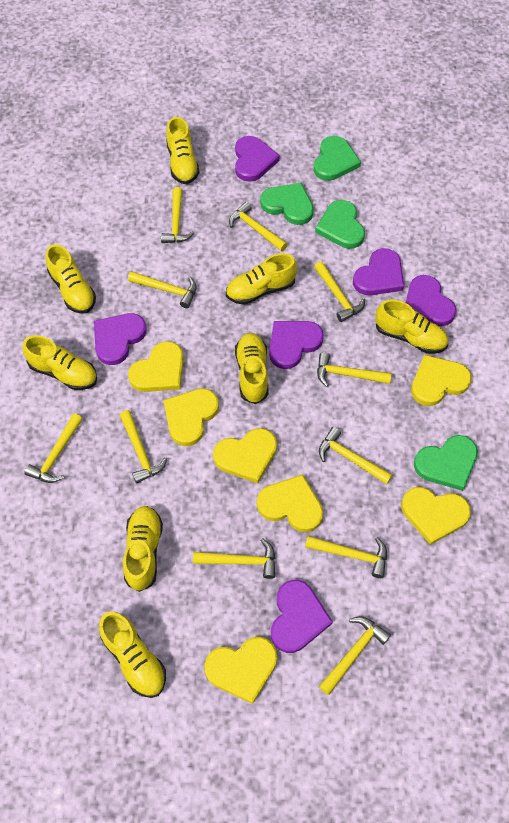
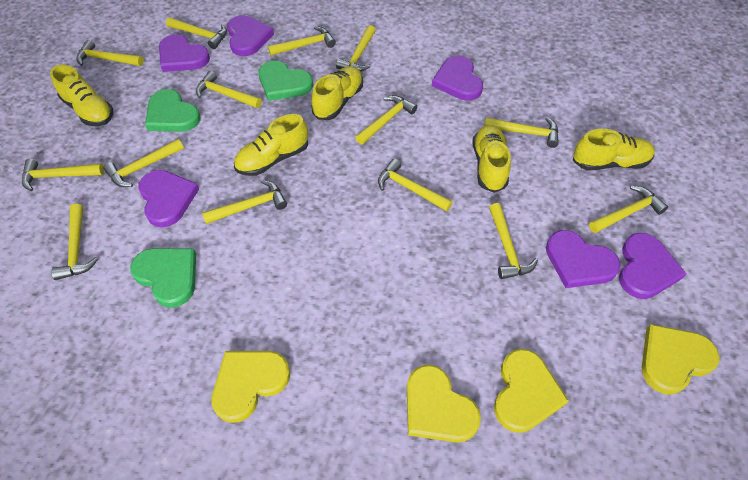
green heart: [260,183,314,225] [314,136,361,181] [315,200,365,249] [414,435,478,491] = 4 -> [130,248,196,308] [145,89,201,132] [258,61,313,101] = 3
yellow hammer: [24,414,82,483] [120,410,167,484] [128,271,197,308] [161,187,194,243] [193,538,275,579] [229,202,288,251] [305,536,387,578] [314,261,365,322] [317,352,392,387] [319,427,393,484] [319,617,391,695] = 11 -> [22,159,104,191] [51,204,98,280] [76,40,143,66] [103,139,184,187] [166,17,227,49] [196,71,262,108] [202,180,287,224] [268,26,336,56] [336,25,376,72] [355,95,417,145] [378,159,453,211] [484,117,559,148] [489,203,538,279] [589,186,668,233] = 14
yellow heart: [128,341,184,392] [163,388,219,446] [204,637,277,704] [213,428,277,483] [257,474,323,532] [401,487,471,545] [411,355,472,406] = 7 -> [211,351,290,423] [407,365,481,443] [494,349,569,433] [642,324,720,395] = 4
yellow shoe: [22,335,97,390] [46,244,96,314] [99,612,166,698] [123,506,163,592] [166,117,199,184] [226,253,297,305] [235,333,269,404] [375,299,448,354] = 8 -> [50,65,113,126] [234,114,308,176] [311,66,363,120] [473,125,511,193] [573,129,655,170] = 5

